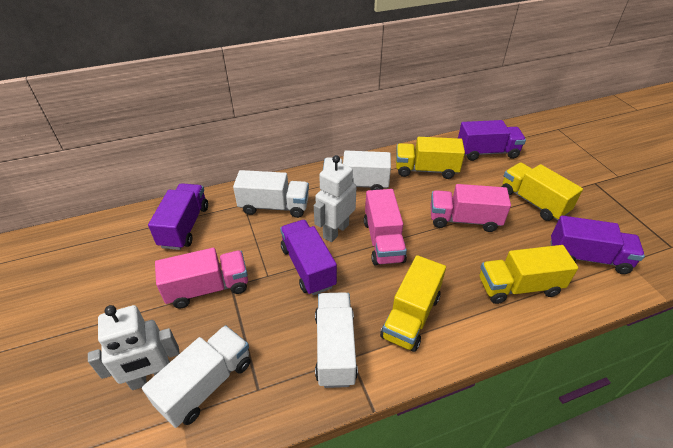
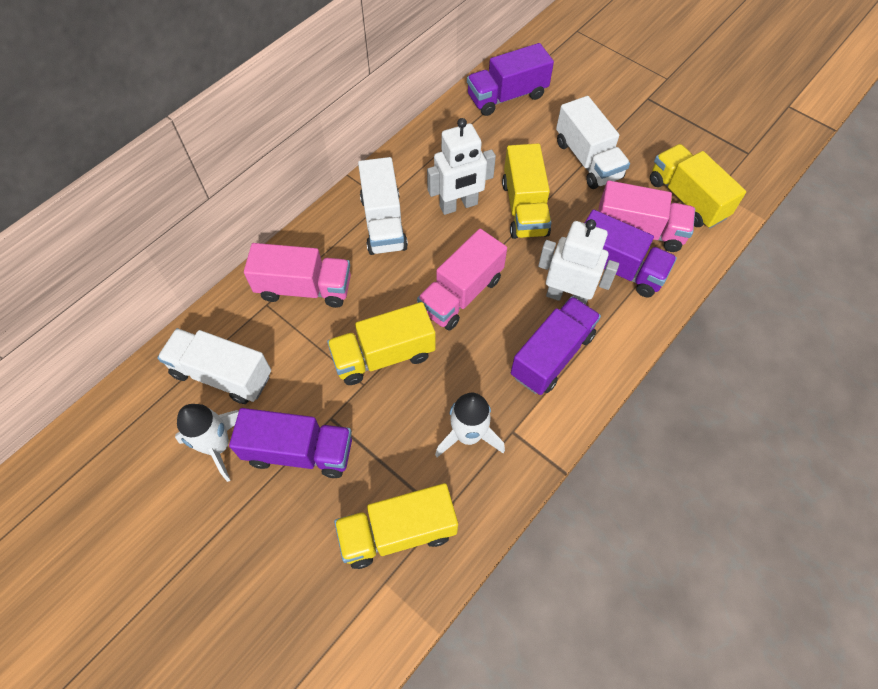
white rocket: none = 0 -> [175,404,239,482] [435,393,505,457] = 2
white truck: [142,325,251,428] [233,170,309,218] [315,292,358,388] [323,151,391,190] = 4 -> [157,328,271,404] [358,157,408,255] [556,96,630,189] = 3

